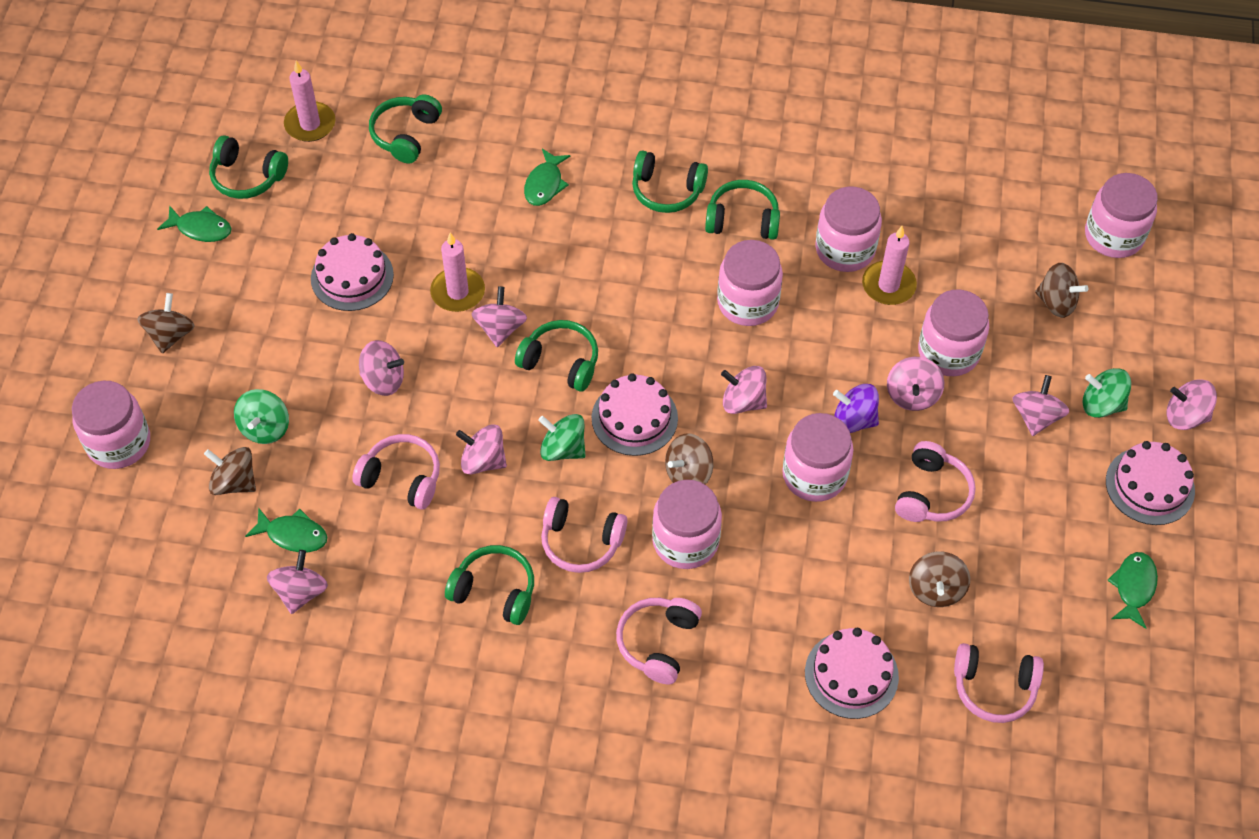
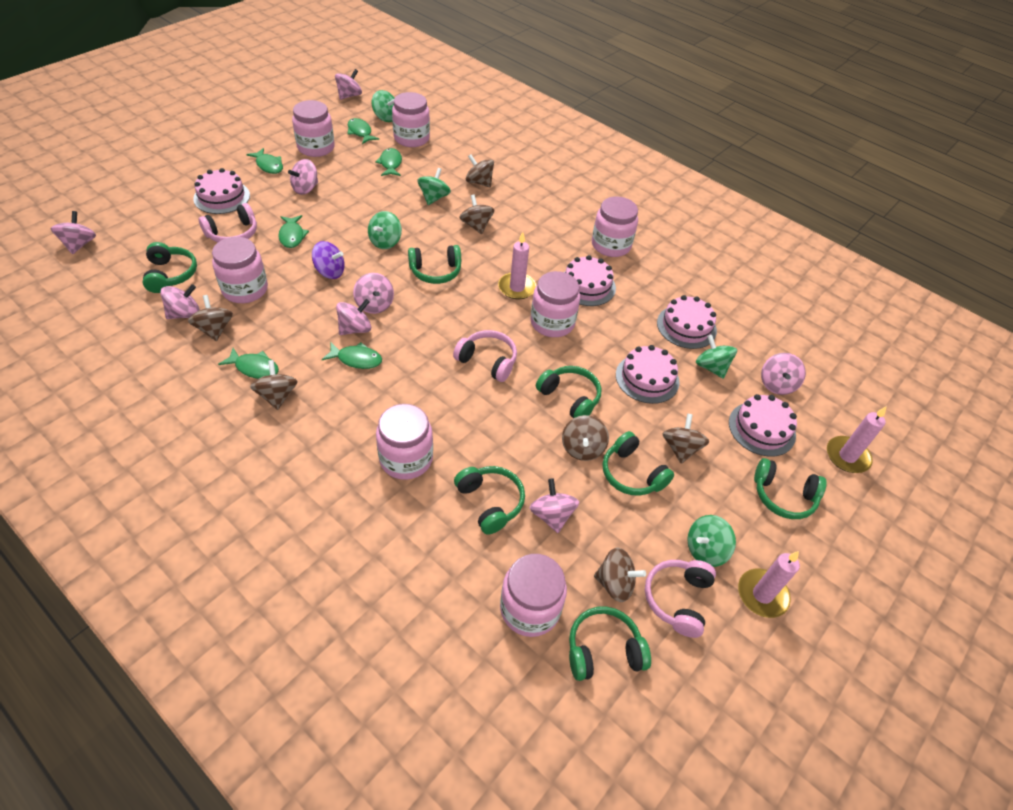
brown spinning top: [137,293,195,354] [204,447,256,495] [665,434,713,484] [909,551,970,607] [1035,263,1088,318] = 5 -> [188,295,233,341] [250,360,298,410] [459,195,494,234] [466,154,494,187] [562,415,609,461] [594,548,646,602] [662,413,709,463] = 7
green fish: [157,205,232,242] [245,507,327,552] [524,149,570,206] [1107,552,1158,629] = 4 -> [218,348,279,379] [246,148,283,174] [278,215,309,248] [322,342,382,369] [347,118,379,144] [375,148,402,176] = 6
green headphones: [209,135,288,199] [369,94,442,163] [445,545,534,625] [515,320,598,392] [632,150,708,213] [705,180,780,240] = 6 -> [143,242,197,293] [408,245,461,284] [454,466,525,535] [536,366,602,418] [569,606,651,681] [603,431,674,496] [754,458,826,519] = 7
green spinning top: [234,389,289,444] [538,414,585,461] [1082,368,1131,418] = 3 -> [368,211,402,249] [371,90,394,122] [417,168,451,205] [687,515,736,567] [696,335,737,379] = 5
pink cake: [311,233,394,311] [592,373,678,456] [805,628,899,719] [1106,441,1195,525] = 4 -> [193,168,250,214] [564,255,616,306] [616,345,680,404] [657,295,717,349] [729,394,797,457] = 5
pink headphones: [352,434,440,510] [541,497,627,573] [616,598,702,685] [895,441,976,522] [954,643,1044,723] = 5 -> [199,203,257,242] [453,330,517,382] [645,560,716,638] = 3

